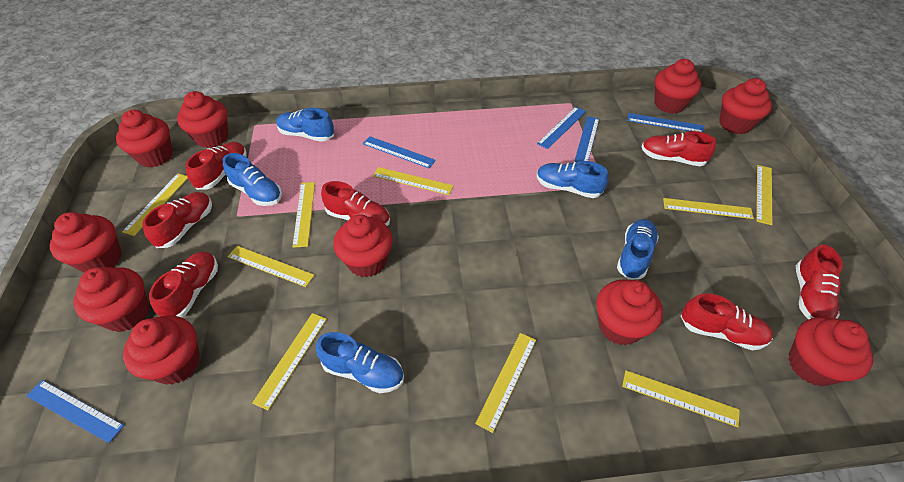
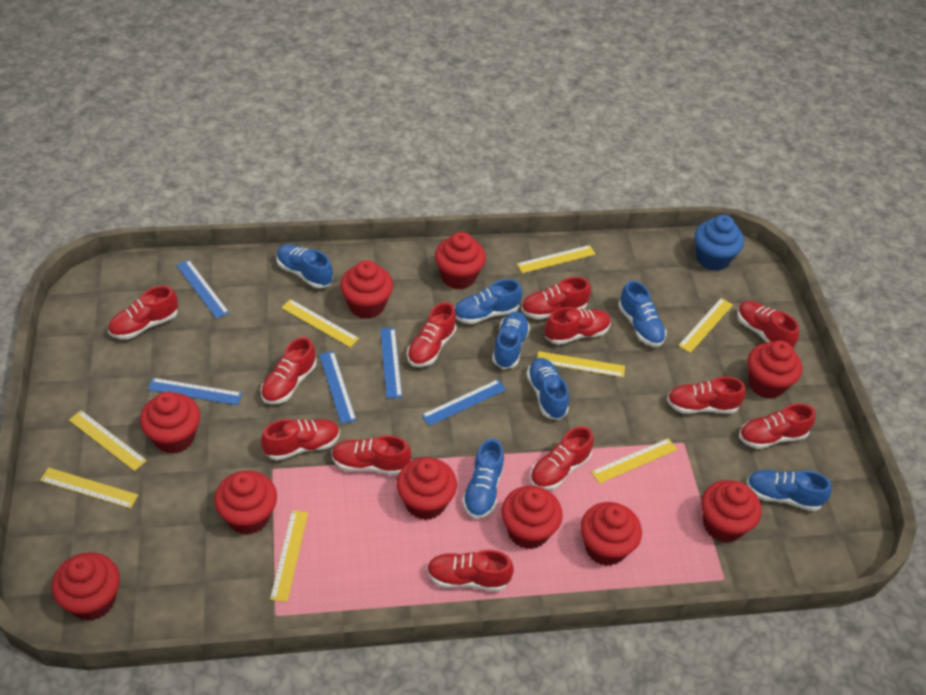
blue cupcake: none = 0 -> [695,215,744,271] = 1
blue shoe: [223,153,282,206] [276,108,334,142] [316,332,404,393] [537,161,608,198] [617,219,659,280] = 5 -> [276,244,333,289] [454,279,522,324] [462,439,504,519] [492,312,530,369] [526,358,569,420] [618,280,666,347] [746,470,832,511] = 7
red shoe: [142,192,212,248] [149,252,218,318] [185,142,247,190] [321,181,390,226] [641,131,716,166] [681,293,773,350] [796,245,843,319] = 7 -> [108,286,178,339] [261,337,316,404] [261,419,340,461] [331,435,411,475] [407,302,457,367] [427,550,514,591] [521,277,591,320] [530,426,594,490] [545,307,611,345] [667,377,746,414] [737,301,799,348] [739,403,816,449] = 12
yellow ruler: [122,173,188,236] [228,246,314,287] [252,313,327,410] [292,182,315,248] [373,167,454,195] [475,333,536,433] [622,370,740,427] [663,198,754,219] [756,165,772,225] = 9 -> [40,467,138,509] [69,410,147,471] [270,510,308,602] [281,299,359,347] [517,245,596,273] [537,351,625,378] [591,438,677,484] [678,298,733,353] = 8

